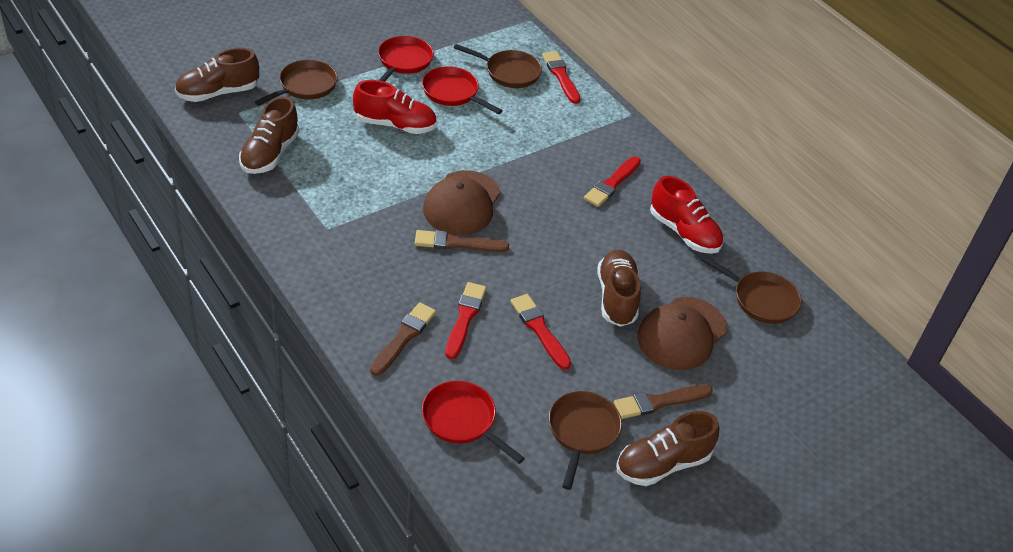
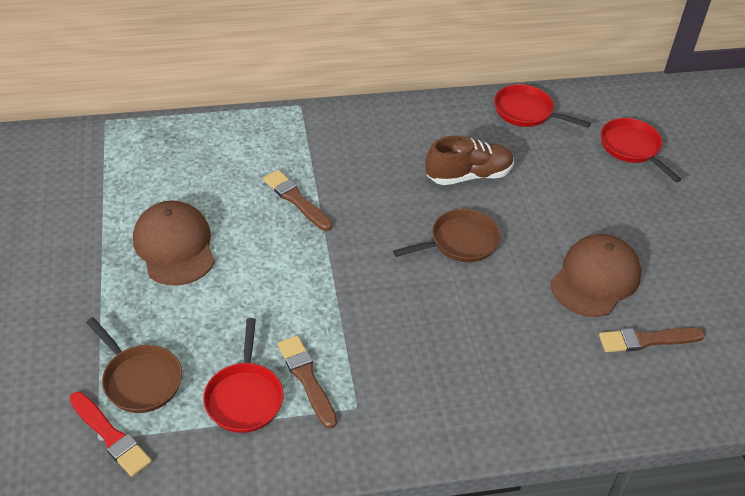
brown pan: [255,60,338,106] [454,44,542,88] [549,391,622,490] [701,255,801,324] = 4 -> [86,317,182,413] [393,209,501,262] = 2
brown shoe: [175,48,259,102] [239,96,299,174] [597,250,641,327] [616,411,720,486] = 4 -> [426,135,514,185] = 1
red brush: [445,282,487,359] [510,294,571,370] [542,51,580,104] [584,156,641,207] = 4 -> [69,392,152,477] = 1
red shoe: [353,80,437,134] [650,176,723,254] = 2 -> none = 0

